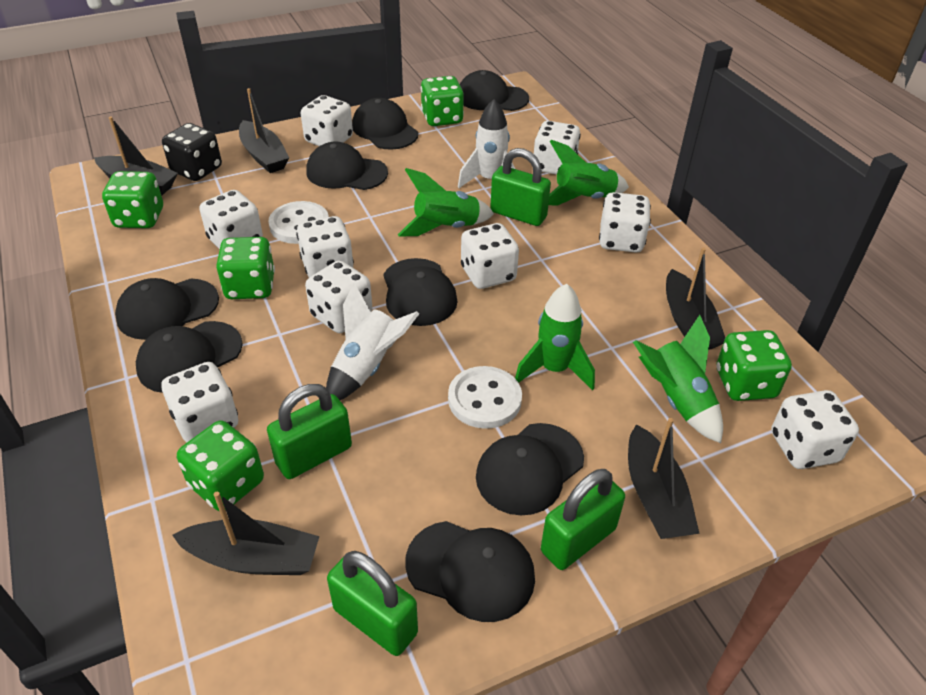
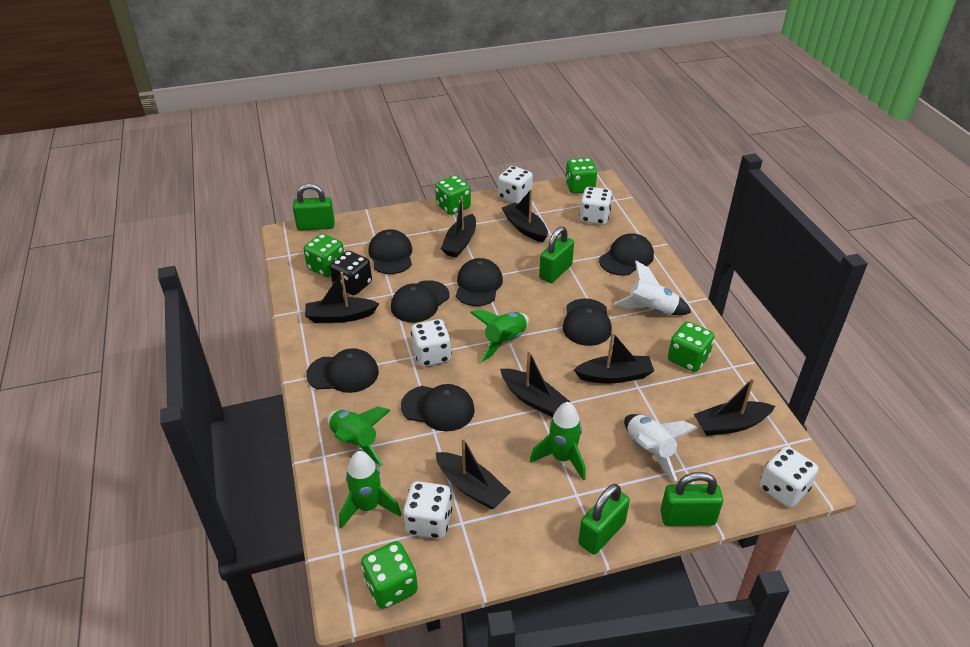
black boat: [94,116,178,196] [172,492,319,575] [239,88,289,173] [628,418,700,539] [666,247,725,350] = 5 -> [305,272,379,323] [435,437,511,509] [441,196,476,258] [500,350,570,418] [502,189,548,242] [574,332,654,383] [694,378,775,436] = 7
black cap: [115,278,219,340] [136,321,243,393] [306,141,388,190] [352,98,418,150] [383,258,458,326] [405,521,535,622] [460,70,529,111] [476,423,584,515] = 8 -> [306,348,379,393] [368,229,412,274] [391,280,450,322] [401,384,475,431] [456,258,503,306] [562,298,612,346] [599,233,654,276] = 7
white button: [268,201,329,244] [448,366,522,429] = 2 -> none = 0
white dice: [162,362,238,443] [199,190,263,248] [296,216,354,277] [301,95,353,146] [305,261,372,333] [461,223,519,289] [534,121,581,175] [599,192,651,252] [771,390,859,469] = 9 -> [403,481,452,539] [411,319,452,367] [498,166,533,204] [579,187,613,225] [759,446,818,508] = 5

